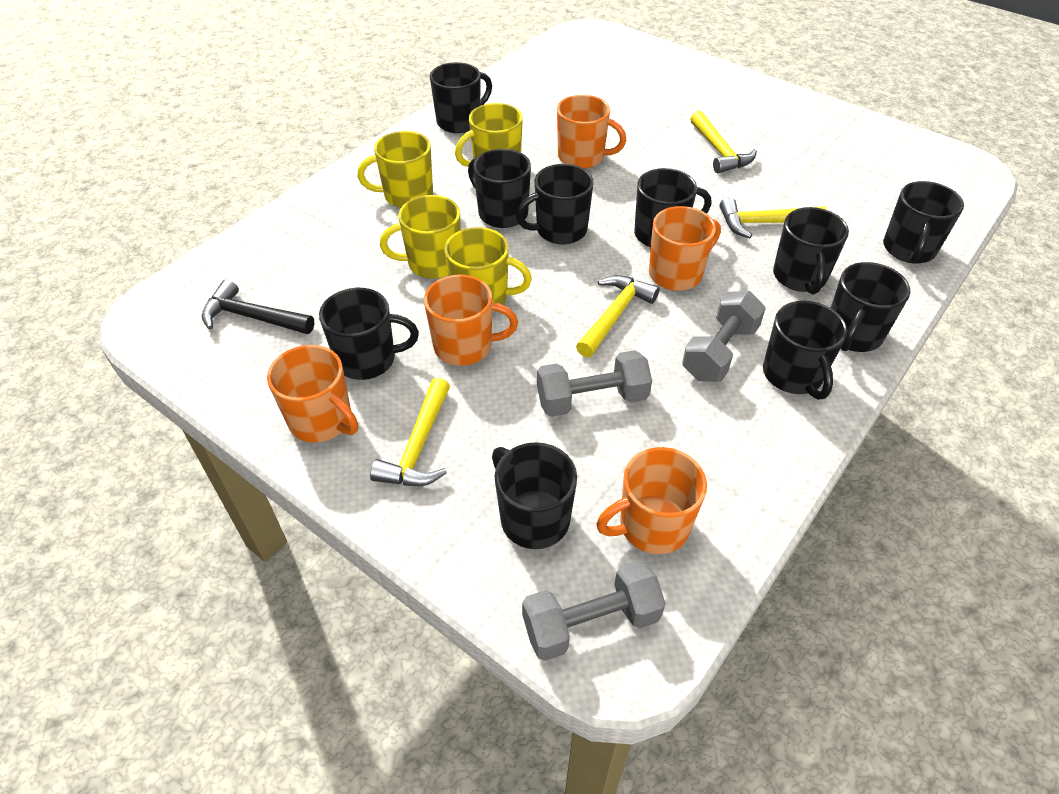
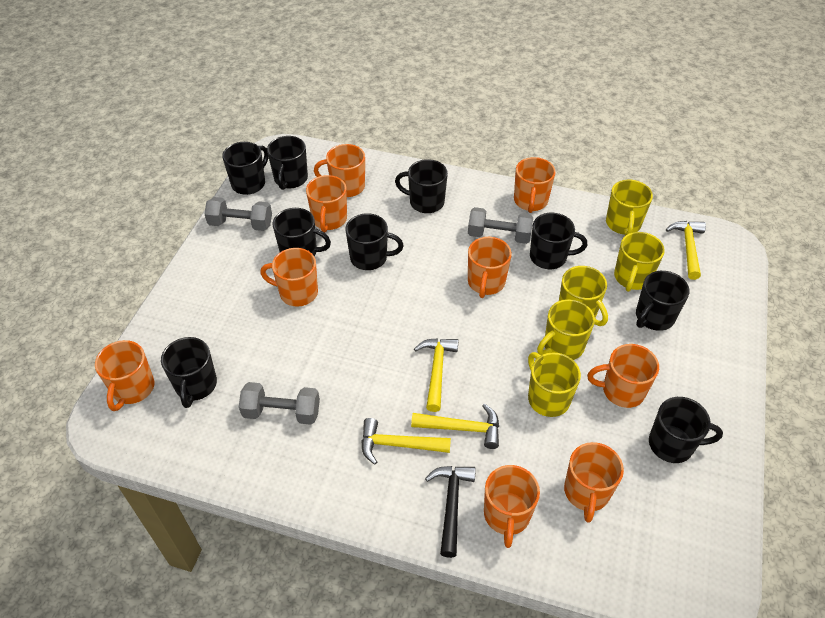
black mug: [319,288,419,380] [430,62,492,133] [468,149,531,228] [492,442,577,549] [516,164,594,244] [634,168,712,247] [763,301,847,400] [773,207,849,295] [831,262,910,352] [883,181,964,263] = 10 -> [161,337,217,408] [222,142,269,195] [267,136,308,190] [273,208,331,256] [345,213,404,270] [395,159,448,213] [530,213,587,269] [636,271,689,331] [649,397,723,463] = 9
orange mug: [267,345,358,443] [424,275,518,366] [557,95,626,169] [596,447,707,554] [649,206,721,291] = 5 -> [95,340,154,411] [260,248,318,307] [306,175,347,232] [314,144,365,197] [468,237,512,298] [484,465,540,548] [514,157,556,213] [564,442,624,523] [587,344,659,408] = 9
yellow mug: [357,131,433,208] [380,195,461,279] [444,227,532,304] [455,103,523,167] = 4 -> [528,352,581,417] [537,299,595,360] [559,266,608,326] [606,180,653,236] [614,232,665,292] = 5

